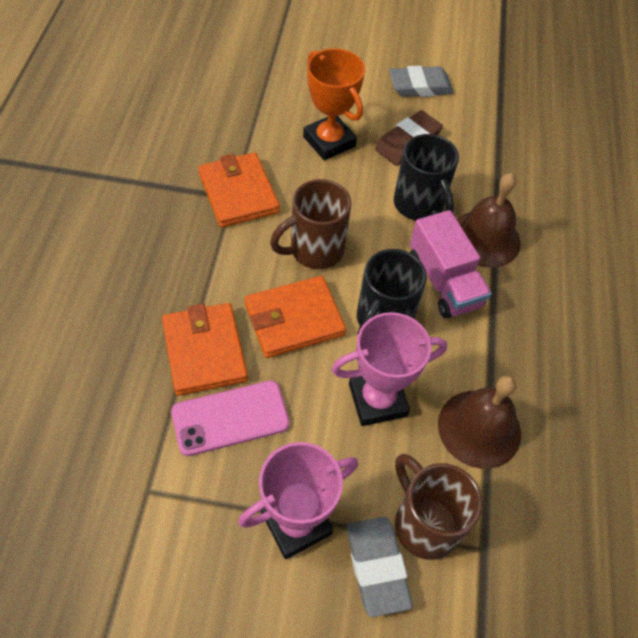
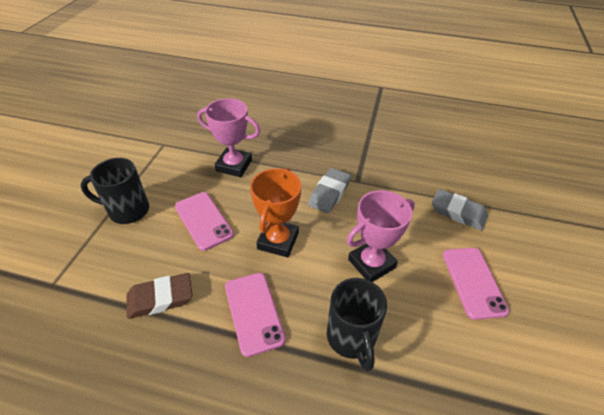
brown bell: [438,375,521,469] [457,173,521,268] = 2 -> none = 0
brown mug: [270,179,351,269] [395,454,483,560] = 2 -> none = 0
orange wallet: [162,303,248,396] [198,152,280,228] [245,276,346,358] = 3 -> none = 0
pink phone: [171,380,290,456] = 1 -> [175,192,234,251] [225,273,285,357] [443,248,509,320] = 3
pink truck: [410,210,492,318] = 1 -> none = 0

